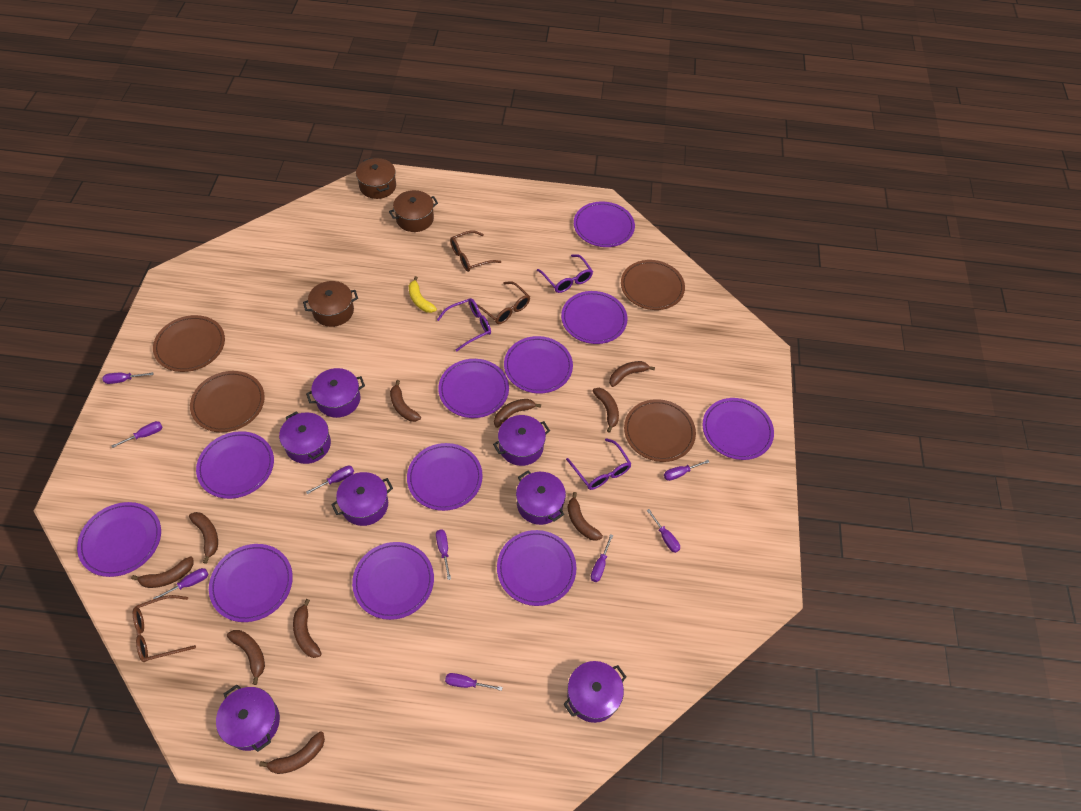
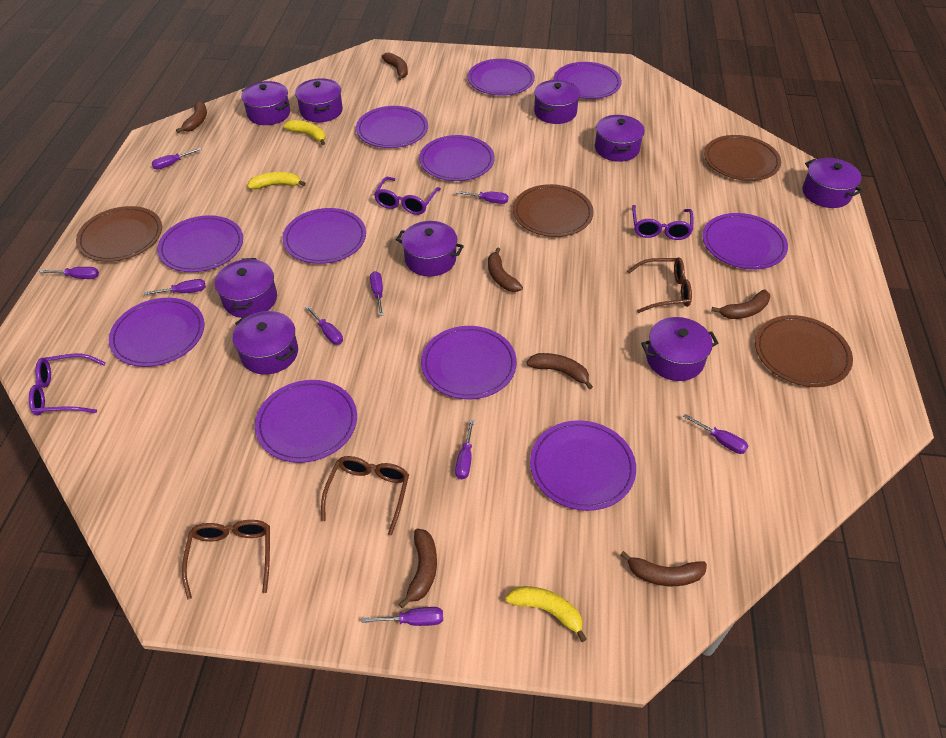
brown banana: [131,556,194,588] [189,512,218,564] [227,630,265,685] [259,731,325,774] [293,599,322,658] [390,380,421,422] [494,399,541,428] [567,492,603,541] [593,388,619,433] [609,361,655,387] = 10 -> [176,101,207,133] [382,53,408,80] [399,529,437,608] [488,247,523,292] [526,353,593,390] [620,551,707,586] [711,290,770,319] = 7
brown pot: [303,281,358,327] [356,158,396,199] [389,190,438,232] = 3 -> none = 0
purple pot: [216,685,280,752] [279,411,331,464] [306,368,365,418] [331,472,393,526] [493,415,550,466] [516,471,566,525] [564,661,626,723] = 7 -> [215,258,277,318] [233,311,298,375] [241,81,290,125] [295,78,343,122] [396,221,464,276] [534,80,580,124] [595,115,645,162] [641,317,719,381] [802,158,863,208] = 9
yellow banana: [409,276,437,313] = 1 -> [247,172,306,189] [284,120,325,145] [505,586,587,642] = 3

